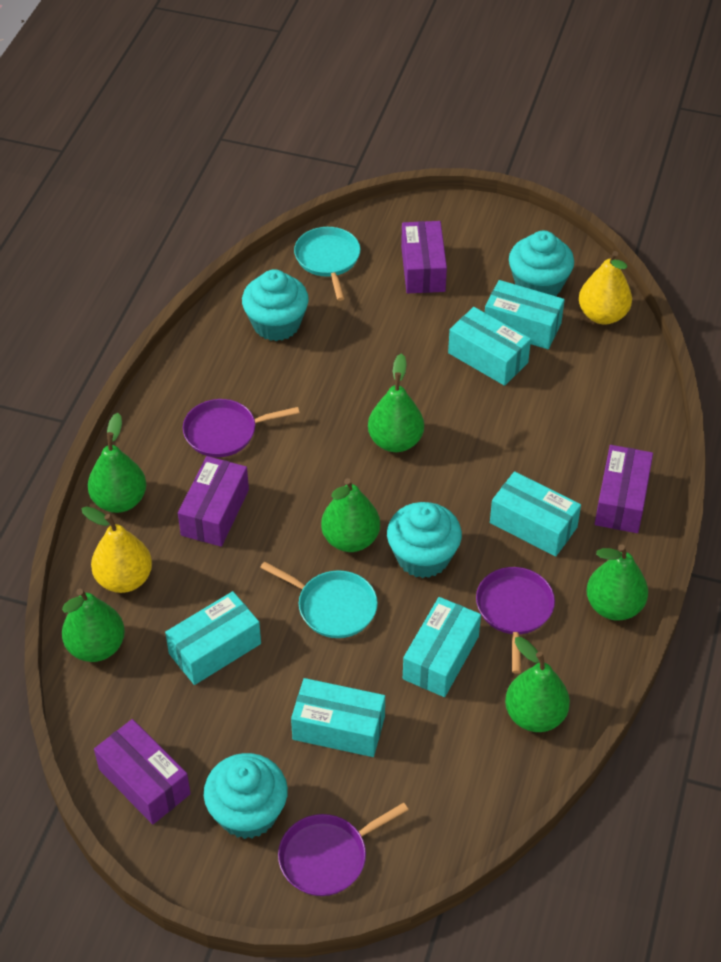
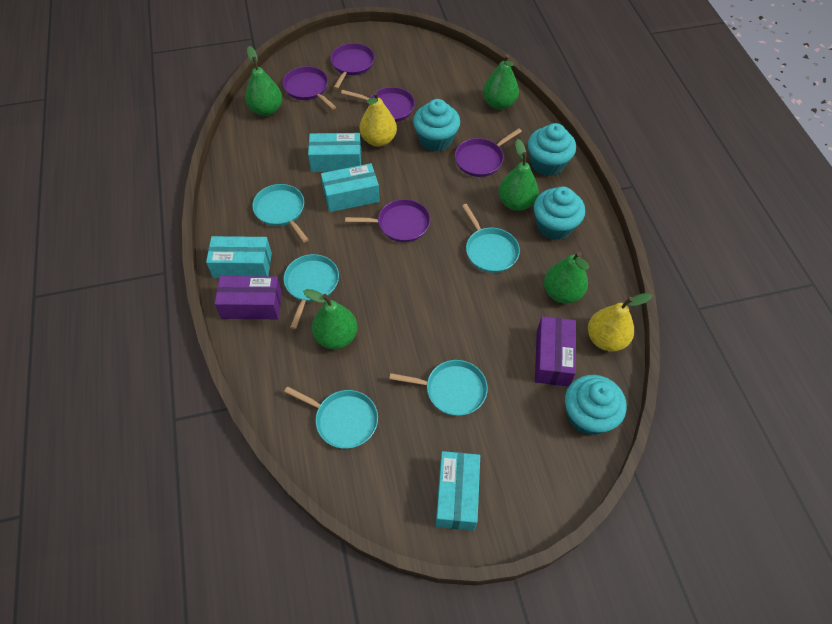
green pear: [62,589,125,662] [88,413,146,513] [321,478,380,552] [368,353,424,452] [505,637,570,732] [586,544,648,621] = 6 -> [245,46,282,116] [303,289,357,349] [483,54,519,110] [498,139,539,211] [544,251,589,304] = 5
purple box: [94,719,191,825] [178,456,249,547] [401,221,447,293] [595,445,653,533] = 4 -> [215,276,282,319] [535,316,576,387] = 2
purple pan: [183,399,299,457] [278,802,408,896] [476,567,555,674] = 3 -> [282,66,336,110] [330,43,375,89] [341,87,415,122] [345,199,430,242] [455,128,522,177] = 5
turquoise box: [165,591,261,685] [291,678,385,757] [403,597,481,697] [448,307,531,386] [485,280,565,349] [490,471,581,557] = 6 -> [206,236,272,278] [308,133,361,172] [321,163,380,212] [436,451,480,531] = 4
turquoise pan: [260,561,378,638] [294,227,361,301] = 2 -> [252,184,309,242] [284,254,339,329] [284,386,378,449] [389,360,488,416] [462,204,520,273] = 5

